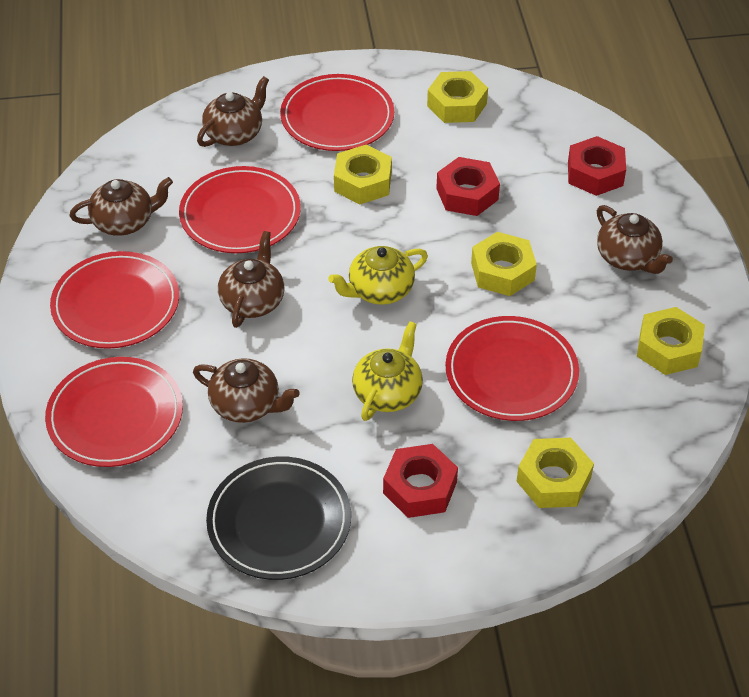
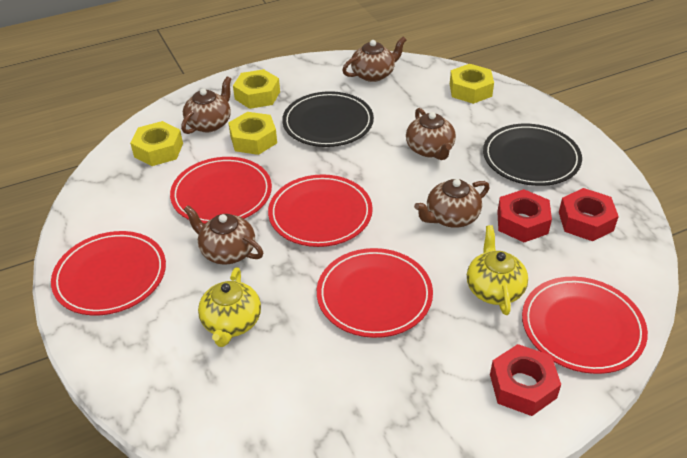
black plate: [206,456,351,580] = 1 -> [282,91,374,147] [483,124,582,186] = 2
yellow nut: [334,145,392,204] [427,71,488,123] [471,232,537,296] [516,438,594,508] [637,307,705,375] = 5 -> [130,121,183,166] [228,112,277,155] [233,69,280,109] [450,64,494,104] = 4

